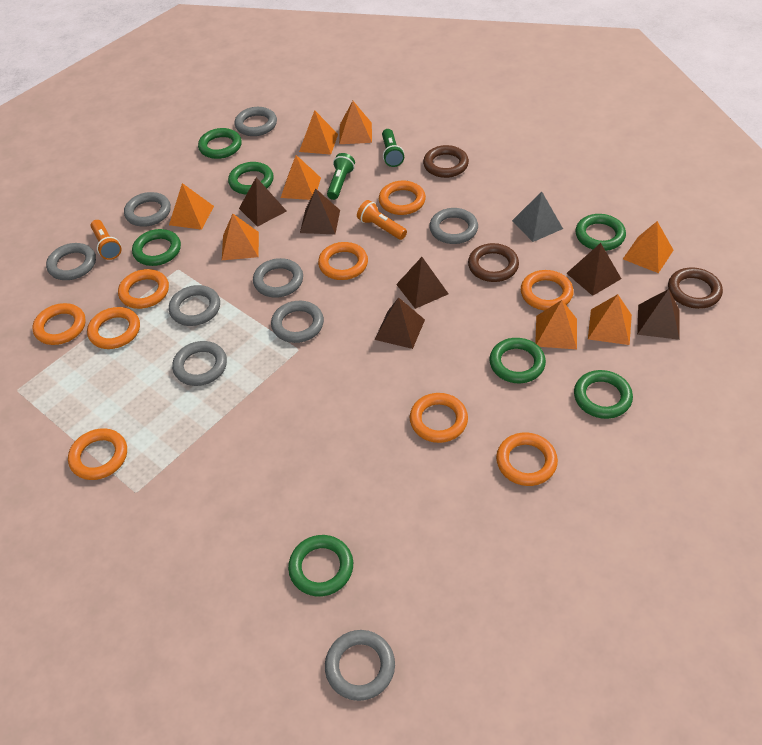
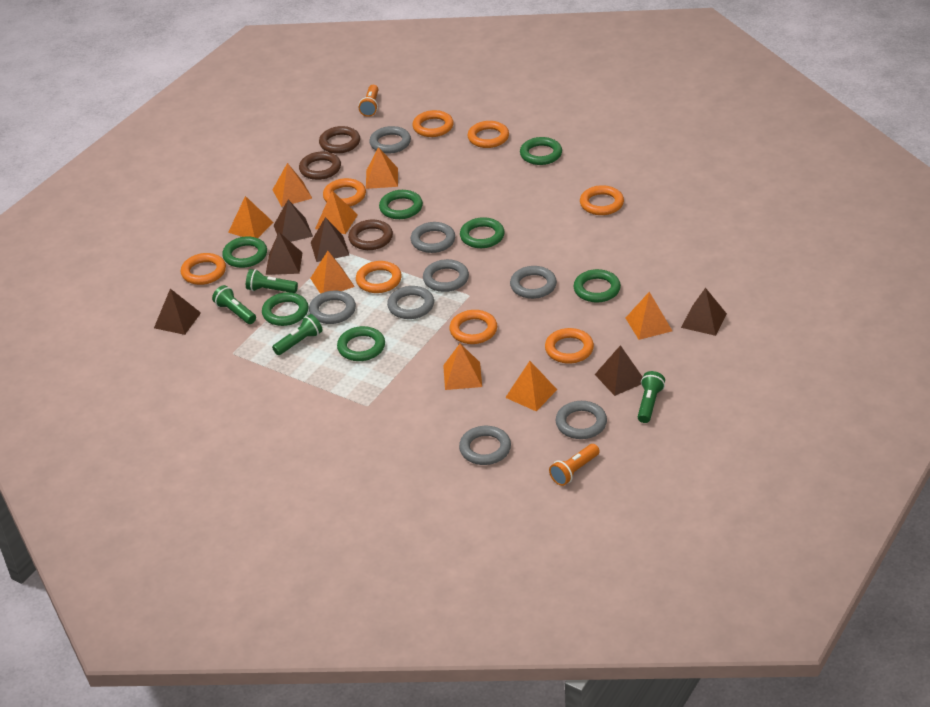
green flashlight: [327,153,355,200] [382,129,404,167] = 2 -> [212,285,256,324] [246,269,298,293] [272,314,323,355] [638,371,665,423] = 4
grey pyramid: [512,191,563,242] = 1 -> none = 0
grey ring: [46,243,96,280] [124,192,171,227] [169,285,220,326] [172,341,227,386] [235,107,277,136] [253,258,303,298] [271,301,324,343] [325,630,395,701] [429,208,478,244] = 9 -> [309,291,356,324] [369,126,411,154] [387,286,434,319] [411,222,455,253] [423,259,469,292] [459,426,511,465] [510,266,557,299] [556,401,607,439] = 8
orange ring: [33,303,86,345] [68,428,127,480] [87,307,140,349] [118,269,169,309] [318,242,368,280] [379,180,426,215] [410,393,468,443] [496,432,558,486] [521,270,574,310] = 9 -> [181,253,226,285] [323,178,366,207] [356,261,402,293] [413,110,454,137] [449,310,497,344] [468,121,509,148] [545,328,594,364] [580,185,624,215] = 8

